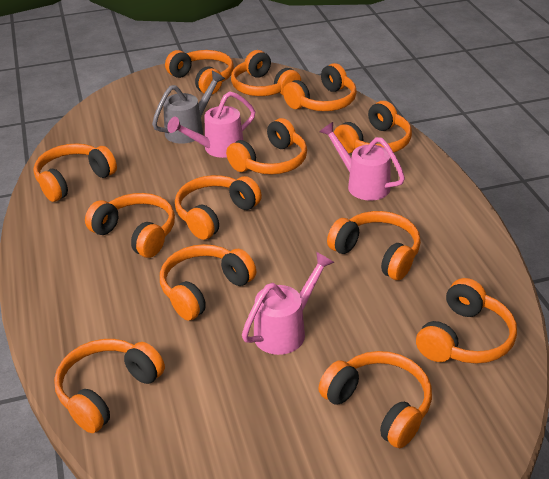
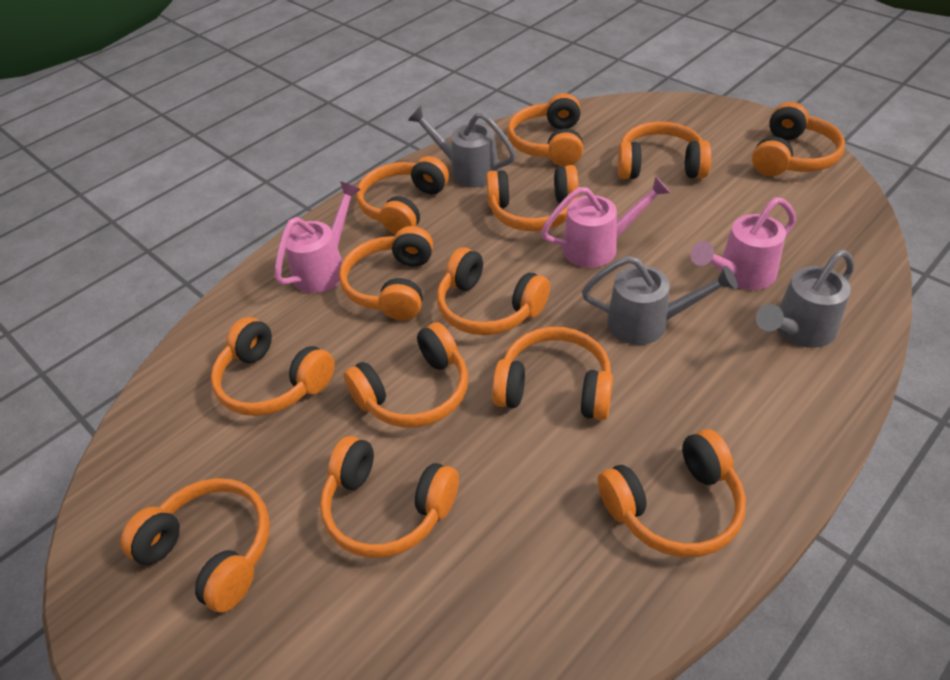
grey watering can: [152,71,225,144] = 1 -> [408,106,516,188] [582,256,738,345] [756,250,854,348] = 3

